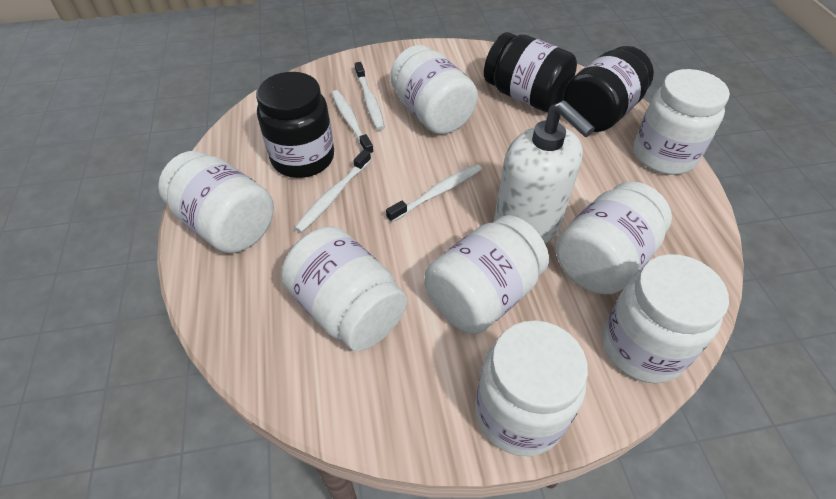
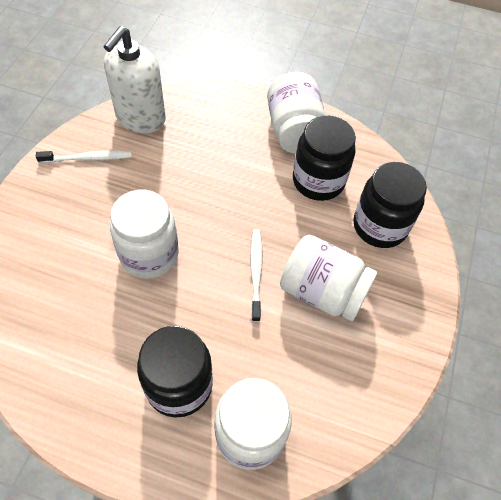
white jar: [158,151,274,253] [281,226,407,351] [390,45,478,134] [425,215,549,334] [475,320,588,456] [555,181,672,295] [603,254,729,383] [634,69,730,175] = 8 -> [110,190,179,279] [214,378,292,470] [267,72,325,154] [280,235,378,321] = 4
white toothbrush: [295,149,371,233] [331,90,374,155] [355,62,385,130] [386,164,482,223] = 4 -> [36,151,132,163] [250,229,263,322] = 2

